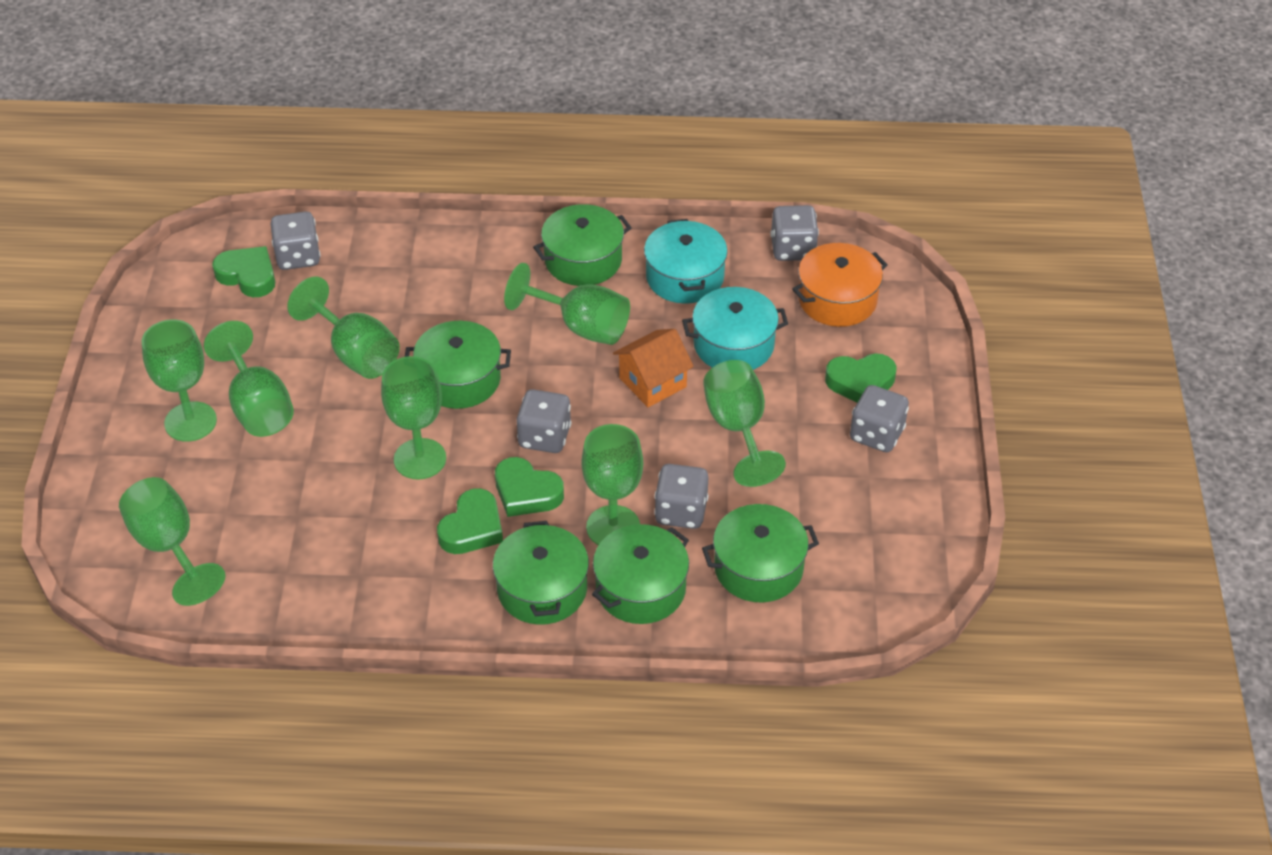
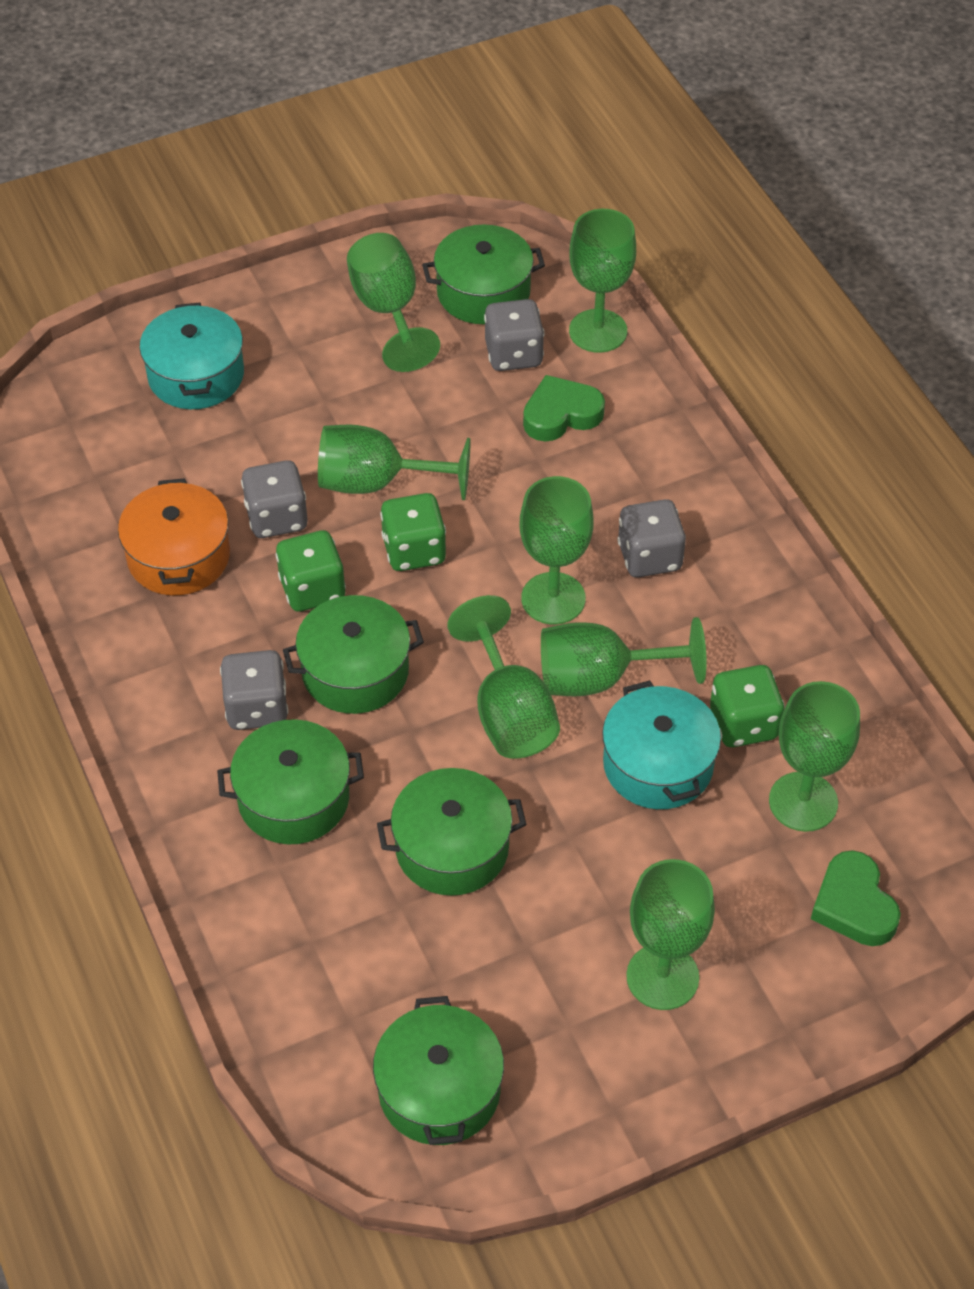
green dice: none = 0 -> [276,530,346,612] [380,493,446,571] [710,665,785,747] = 3
green heart: [212,246,275,297] [437,488,503,554] [495,457,564,517] [825,353,896,403] = 4 -> [523,375,605,441] [811,850,901,946] = 2
grey dice: [271,211,320,270] [517,389,571,453] [654,464,708,529] [771,205,819,261] [850,385,909,452] = 5 -> [220,650,288,730] [241,460,308,538] [484,299,545,371] [617,499,686,577] = 4
orange house: [613,329,694,407] = 1 -> none = 0

